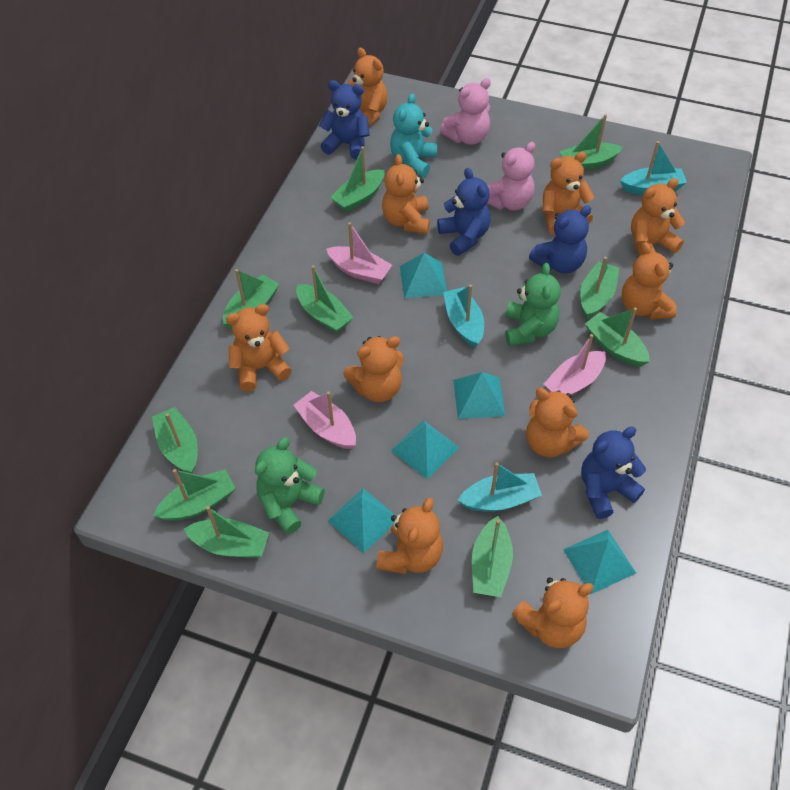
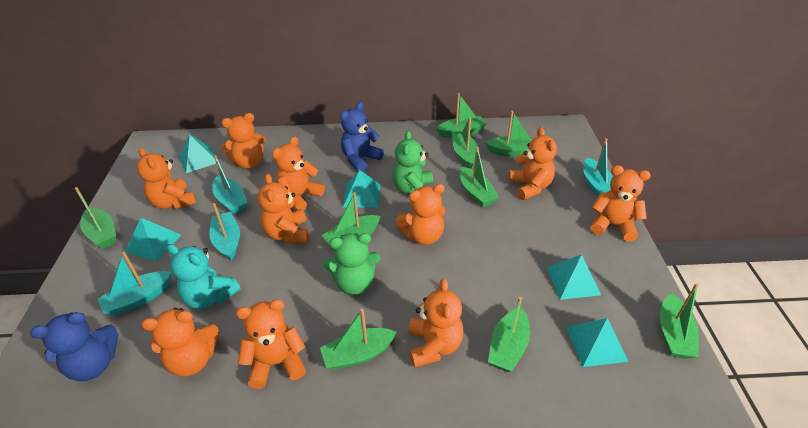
blue teddy bear: [319,80,370,160] [437,168,491,256] [529,205,591,273] [581,427,646,519] = 4 -> [30,312,118,381] [340,102,384,172] = 2
green boat: [152,407,198,474] [153,469,236,521] [184,506,269,558] [223,269,279,329] [296,265,354,333] [330,146,384,212] [472,516,513,597] [560,114,623,170] [580,257,619,319] [585,308,650,367] = 10 -> [75,187,116,249] [320,309,396,370] [321,192,381,250] [436,93,486,138] [452,118,479,169] [460,147,499,207] [485,111,532,157] [488,297,530,372] [660,283,699,359] = 9
pink boat: [294,391,356,449] [326,222,392,284] [544,334,606,395] = 3 -> none = 0
pink teddy bear: [440,78,491,145] [487,142,535,210] = 2 -> none = 0
turquoise boat: [443,285,484,348] [457,462,542,512] [620,141,687,195] = 3 -> [98,252,171,316] [209,203,240,261] [212,155,248,215] [583,138,613,198] = 4

